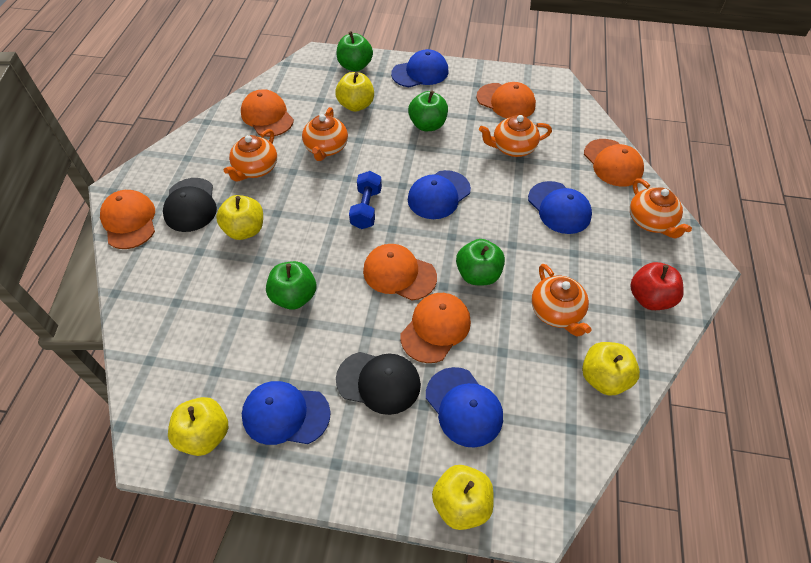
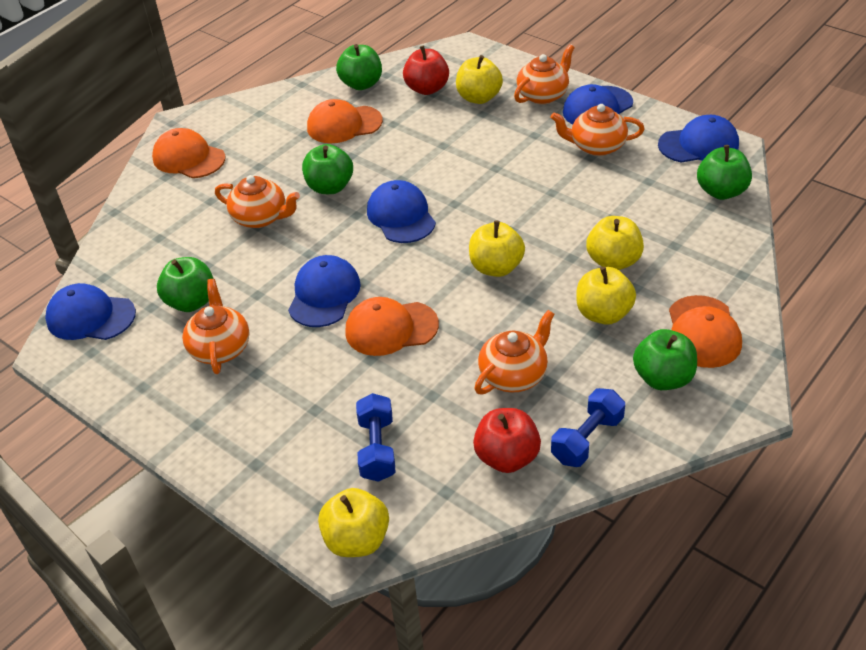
black cap: [163,178,217,232] [336,352,421,415] = 2 -> none = 0
blue dumbbell: [349,171,382,229] = 1 -> [356,393,395,482] [551,388,625,467] = 2
green apple: [266,261,316,310] [336,31,373,72] [408,90,448,131] [456,239,505,285] = 4 -> [157,257,214,312] [302,144,353,194] [336,44,382,90] [633,329,697,390] [697,145,752,200] = 5
orange cap: [100,190,155,249] [241,89,294,137] [363,244,437,301] [400,293,471,363] [476,82,536,118] [584,139,644,187] = 6 -> [152,128,225,178] [307,99,383,143] [345,297,439,356] [669,295,742,368] = 4
red apple: [630,262,684,310] = 1 -> [403,46,449,95] [473,408,541,473] = 2

